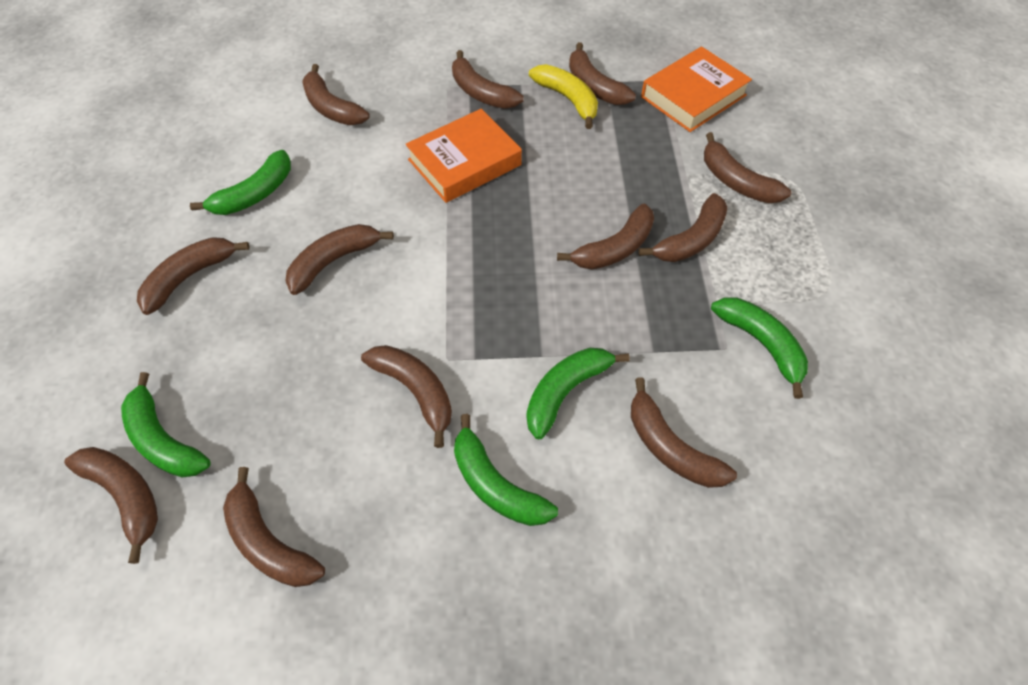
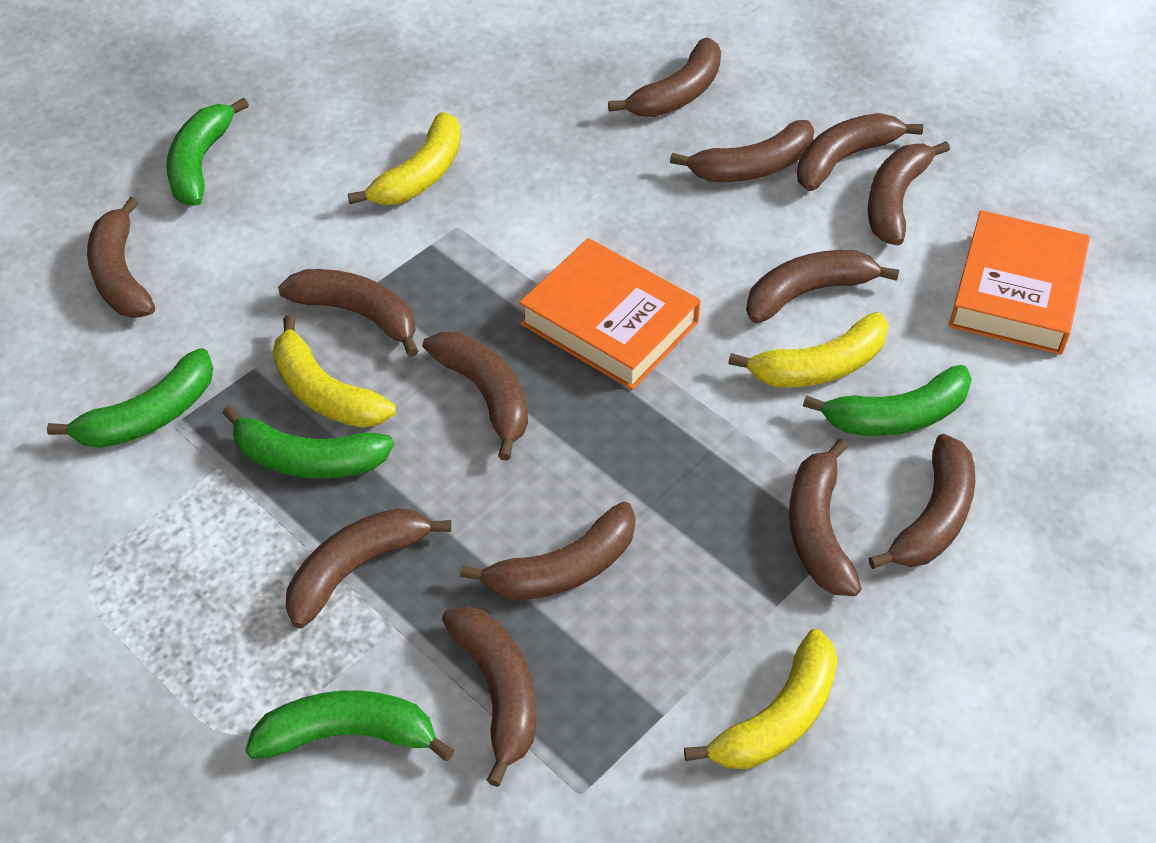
brown banana: [64,447,158,564] [137,237,249,315] [223,467,325,587] [285,224,394,295] [302,64,370,125] [361,345,452,448] [452,50,523,109] [557,204,654,269] [569,42,636,105] [631,377,737,488] [639,193,728,262] [704,132,791,203] = 12 -> [87,197,155,318] [278,269,418,357] [286,508,451,628] [423,332,528,461] [442,606,536,787] [460,502,636,600] [608,38,721,117] [670,120,814,182] [746,250,899,323] [789,439,862,596] [797,113,923,191] [868,141,950,245] [868,434,975,569] = 13
yellow banana: [529,64,598,129] = 1 -> [273,315,396,428] [348,112,461,205] [684,629,838,769] [728,312,889,387] = 4

